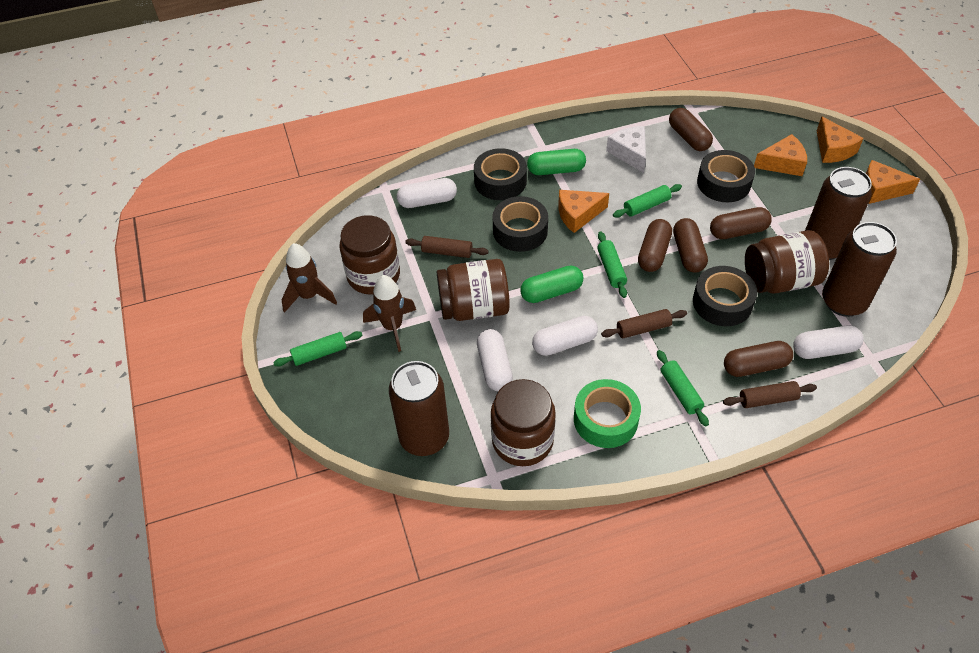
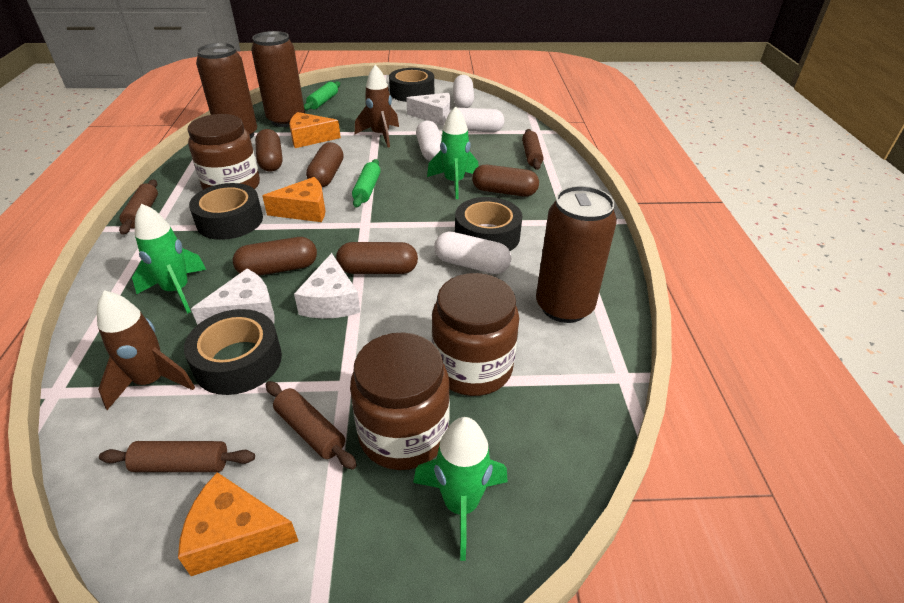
brown jar: [339,215,400,295] [437,259,510,321] [491,379,556,466] [745,230,829,293] = 4 -> [187,114,260,190] [350,333,450,470] [432,273,519,396] = 3
brown rolling pin: [405,236,489,258] [601,309,687,338] [723,381,817,408] = 3 -> [99,441,255,472] [119,180,158,235] [266,381,357,470] [522,129,543,170] = 4
green capsule: [520,265,583,303] [527,149,586,175] = 2 -> none = 0
green rocket: none = 0 -> [132,203,206,314] [413,417,508,561] [427,106,479,199] = 3
green rolling pin: [273,331,362,367] [597,232,627,298] [613,184,682,218] [657,350,709,426] = 4 -> [304,81,340,110] [352,159,381,208] = 2
green tape: [574,379,641,448] = 1 -> none = 0
orange cheese: [558,190,609,233] [754,134,807,176] [817,117,864,163] [866,160,920,204] = 4 -> [178,472,298,576] [262,177,325,222] [289,112,341,148] = 3
white cheese: [606,126,646,173] = 1 -> [191,269,274,325] [294,253,360,319] [406,93,451,126] = 3

